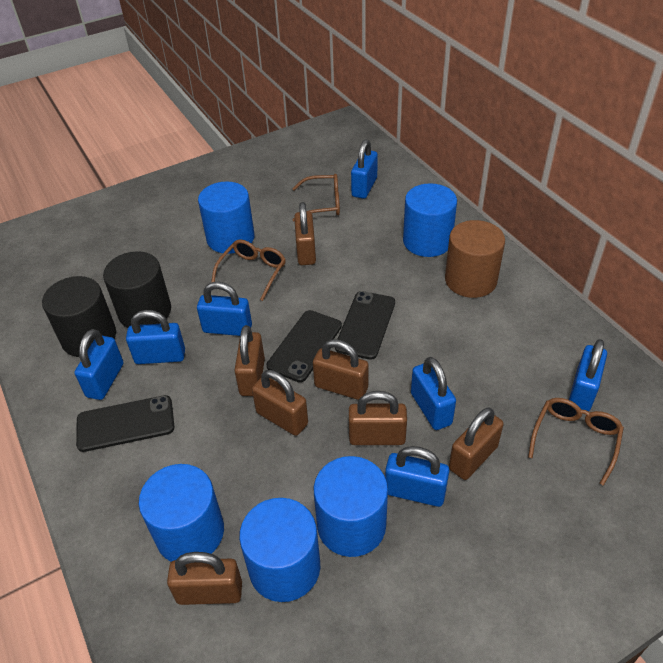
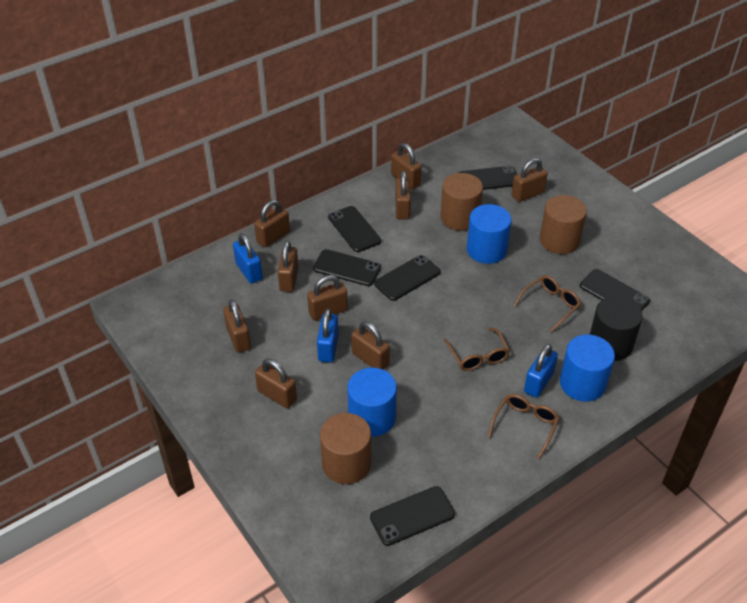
black cylinder: [42,276,116,357] [103,251,171,328] = 2 -> [590,296,643,361] = 1
black phone: [76,395,174,452] [267,310,342,382] [335,291,395,360] = 3 -> [313,249,381,286] [328,206,381,252] [370,486,455,546] [374,255,441,301] [459,166,517,190] [580,269,650,311] = 6
blue cylinder: [139,464,224,562] [198,182,254,254] [239,498,320,602] [314,456,388,557] [403,183,457,257] = 5 -> [348,368,397,437] [467,204,511,264] [560,335,615,402] = 3
blue padlock: [74,329,123,400] [126,310,185,364] [197,282,252,336] [351,139,378,199] [385,446,449,507] [411,357,456,430] [569,339,607,412] = 7 -> [233,233,263,284] [317,309,339,362] [524,344,558,398] = 3
brown cylinder: [445,220,505,298] = 1 -> [320,413,371,484] [440,173,483,231] [540,195,587,254] = 3
brown padlock: [167,552,242,605] [234,325,265,396] [252,370,308,436] [294,202,316,265] [313,339,369,400] [349,391,407,445] [449,407,504,480] = 7 -> [223,299,251,353] [254,200,290,247] [255,359,297,409] [277,241,298,292] [307,275,348,321] [351,322,390,370] [391,143,422,189] [395,171,411,219] [511,158,548,202] = 9

